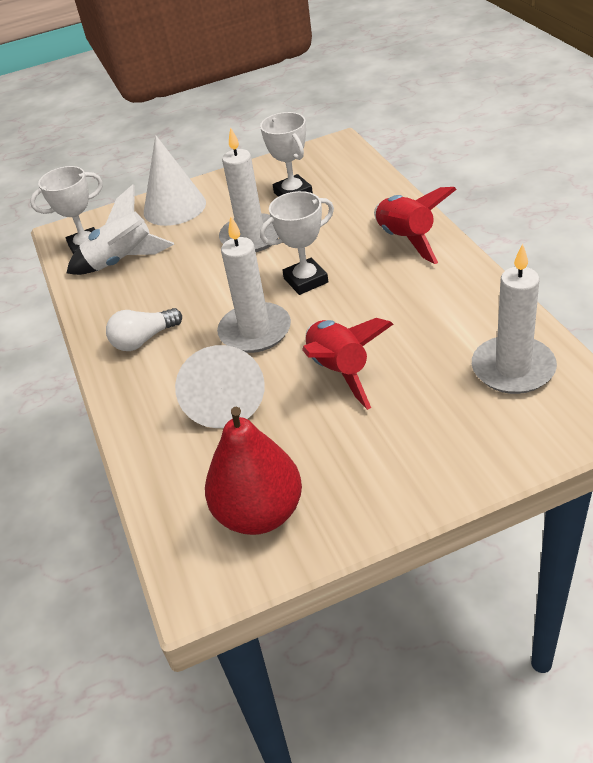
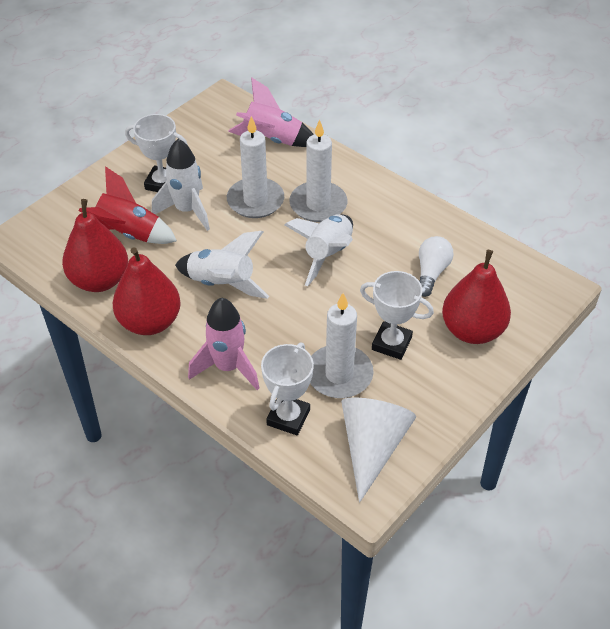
pink rocket: none = 0 -> [188,298,259,390] [228,78,314,147] = 2
red pear: [205,407,302,535] = 1 -> [62,199,128,292] [113,247,181,335] [442,250,511,344] = 3
red rocket: [302,318,393,410] [374,187,457,264] = 2 -> [79,166,177,244] = 1
white cone: [144,135,206,226] [175,345,265,428] = 2 -> [341,398,416,503] = 1
white rocket: [67,184,174,275] = 1 -> [152,139,210,231] [175,231,269,299] [284,214,353,286] = 3

